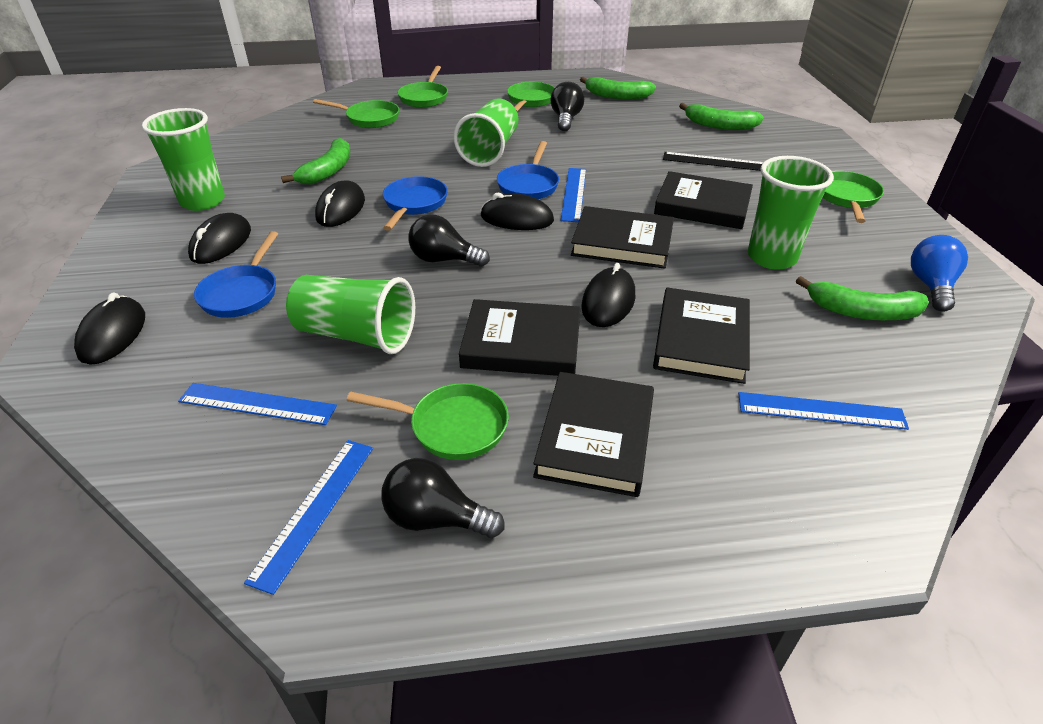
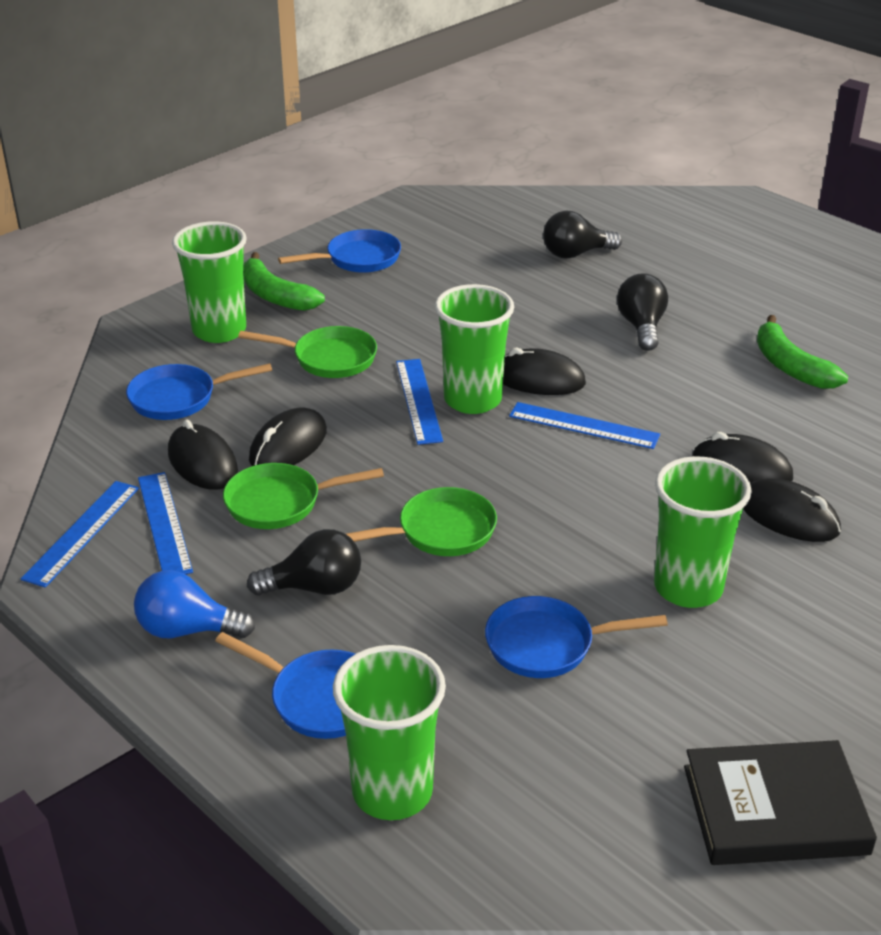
black book: [459,299,580,376] [533,372,654,497] [571,206,674,269] [653,287,750,384] [654,171,753,229] = 5 -> [684,740,877,865] = 1
black ruler: [663,152,763,171] = 1 -> none = 0
blue pan: [194,231,278,318] [383,176,448,231] [497,141,559,199] = 3 -> [126,363,272,420] [215,632,355,739] [278,229,401,273] [485,596,668,678] = 4
green banana: [281,138,350,184] [580,77,656,100] [679,103,764,130] [796,276,929,320] = 4 -> [243,252,325,311] [757,315,848,389] = 2
green pan: [313,99,399,128] [346,383,509,460] [398,66,448,108] [507,82,555,112] [823,171,884,223] = 5 -> [223,463,384,529] [238,326,377,378] [346,487,497,556] = 3

